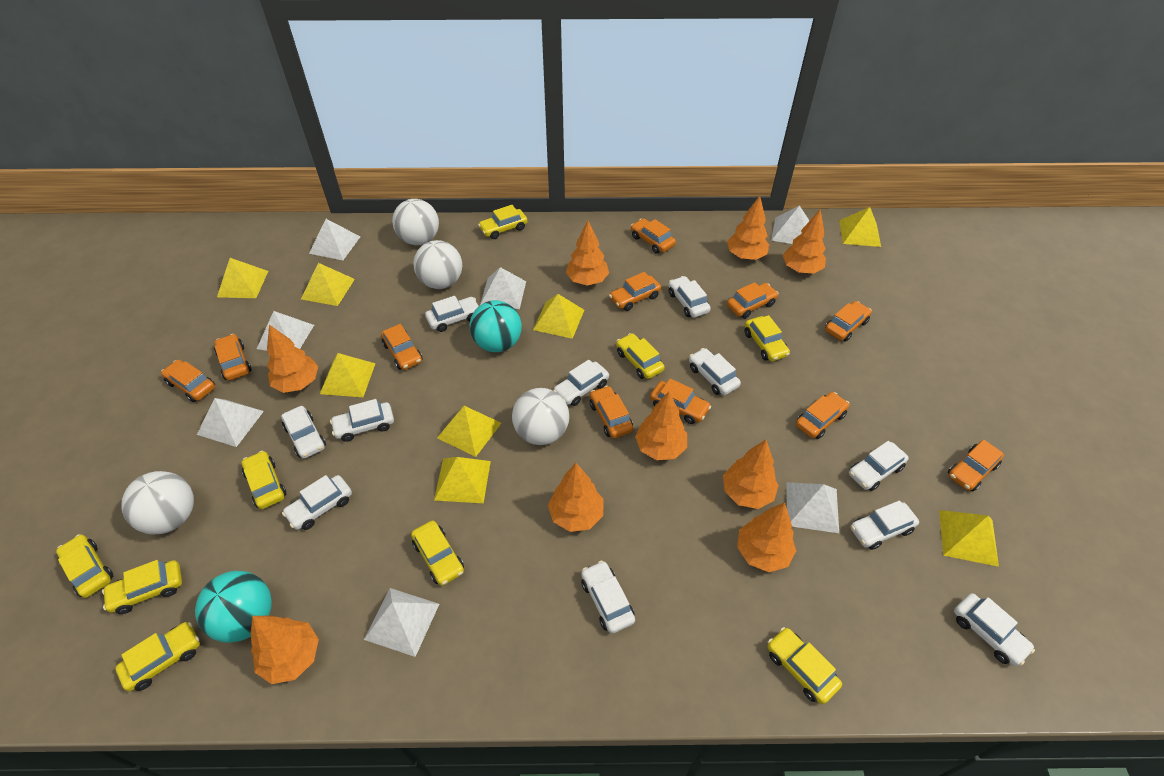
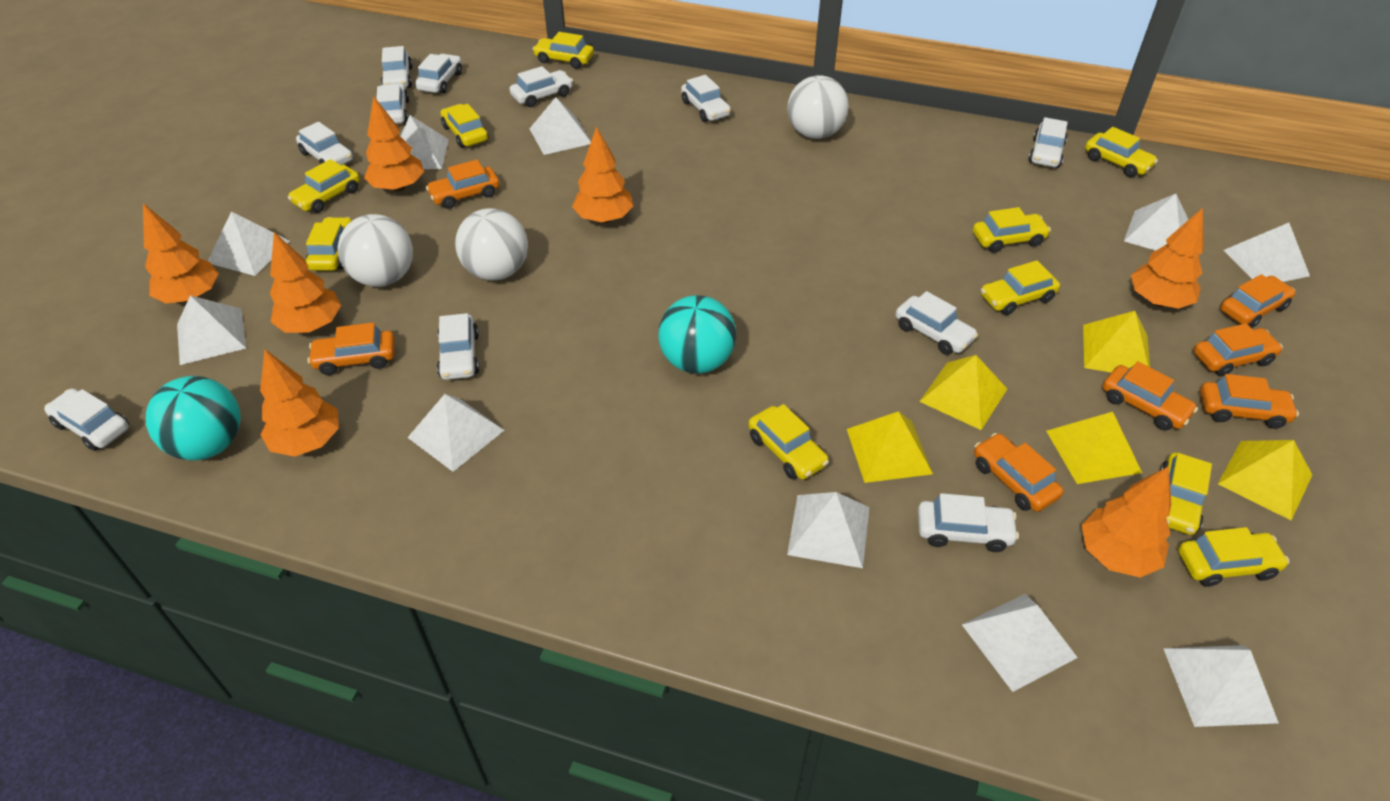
orange car: [161,360,215,402] [214,334,251,381] [381,324,422,370] [590,386,633,438] [609,272,661,311] [631,218,676,254] [650,378,711,424] [727,282,779,319] [796,392,849,439] [825,301,872,342] [948,440,1004,491] = 11 -> [308,322,395,375] [426,160,500,209] [974,433,1063,512] [1103,361,1198,431] [1194,323,1283,376] [1200,374,1299,429] [1220,274,1295,328] = 7
orange tree: [251,616,319,684] [267,325,318,393] [548,463,604,532] [566,221,609,286] [635,392,687,460] [723,440,779,509] [727,196,769,260] [737,502,796,572] [783,209,826,274] = 9 -> [143,203,219,304] [260,349,339,457] [270,232,341,333] [364,96,424,192] [572,126,633,223] [1082,466,1171,578] [1131,208,1204,309] = 7
white ball: [121,471,194,535] [392,199,439,245] [413,240,462,289] [512,388,569,445] = 4 -> [338,214,413,287] [455,208,528,280] [787,75,849,139] = 3
white pyramid: [197,398,264,447] [257,311,314,351] [309,219,360,260] [364,588,439,657] [480,267,526,309] [771,206,810,244] [786,482,839,533] = 7 -> [177,295,246,365] [208,211,290,276] [400,115,449,169] [407,394,504,472] [530,97,591,155] [787,492,870,568] [962,594,1078,692] [1124,194,1188,251] [1163,645,1279,727] [1224,223,1310,282] = 10
yellow car: [56,534,113,598] [102,560,182,614] [115,622,200,691] [242,451,286,509] [411,520,464,586] [478,205,528,239] [616,333,665,379] [745,315,790,361] [767,627,842,704] = 9 -> [288,159,360,213] [306,217,352,271] [441,104,489,148] [533,32,594,69] [748,404,829,480] [973,207,1051,253] [981,260,1060,315] [1085,127,1158,177] [1159,453,1212,535] [1178,527,1289,587] = 10
yellow pyramid: [217,258,268,298] [301,263,355,306] [320,353,376,397] [434,457,491,503] [437,405,501,457] [533,294,584,339] [839,207,881,247] [939,510,999,567] = 8 -> [847,411,933,483] [919,355,1007,430] [1046,412,1142,484] [1083,311,1150,372] [1218,440,1312,520] = 5

